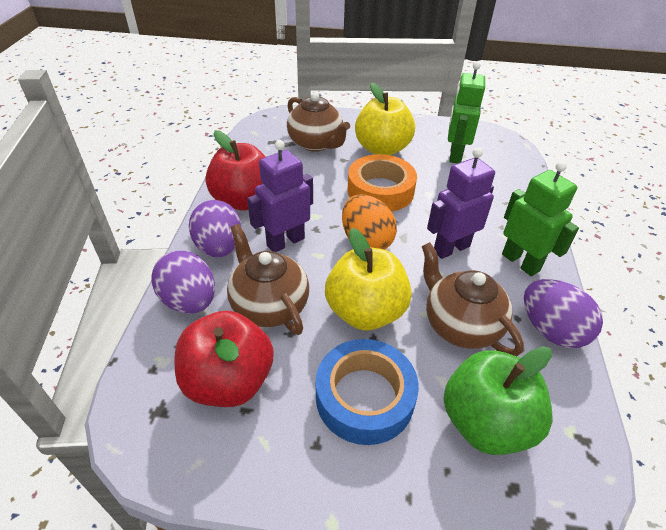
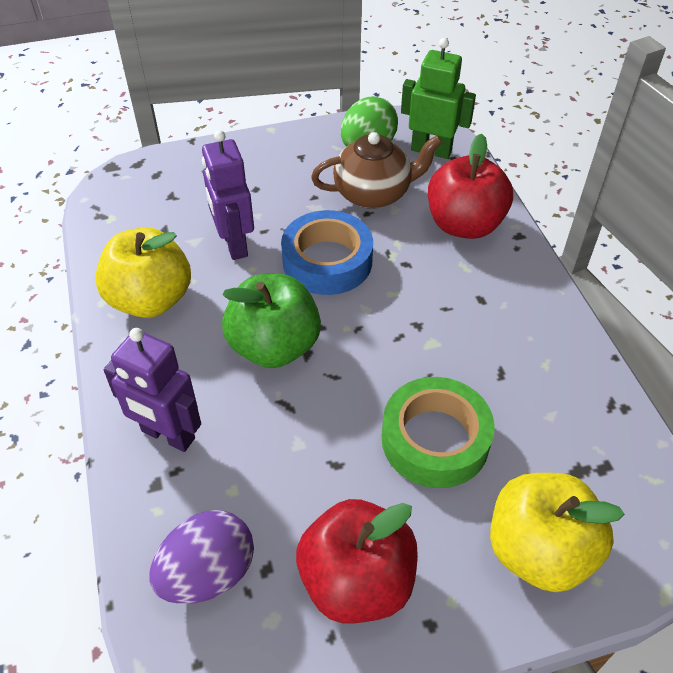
brown teapot: [227,224,309,335] [287,93,350,152] [422,242,524,356] = 3 -> [311,132,442,209] = 1
green egg: none = 0 -> [341,96,398,147] = 1
green robot: [448,61,485,163] [502,161,579,276] = 2 -> [401,38,476,159] = 1
green tape: none = 0 -> [382,377,495,488] = 1
orange egg: [342,194,397,250] = 1 -> none = 0
orange tape: [347,154,417,212] = 1 -> none = 0
purple egg: [151,251,215,314] [189,200,242,258] [524,279,603,348] = 3 -> [149,510,254,604] = 1

